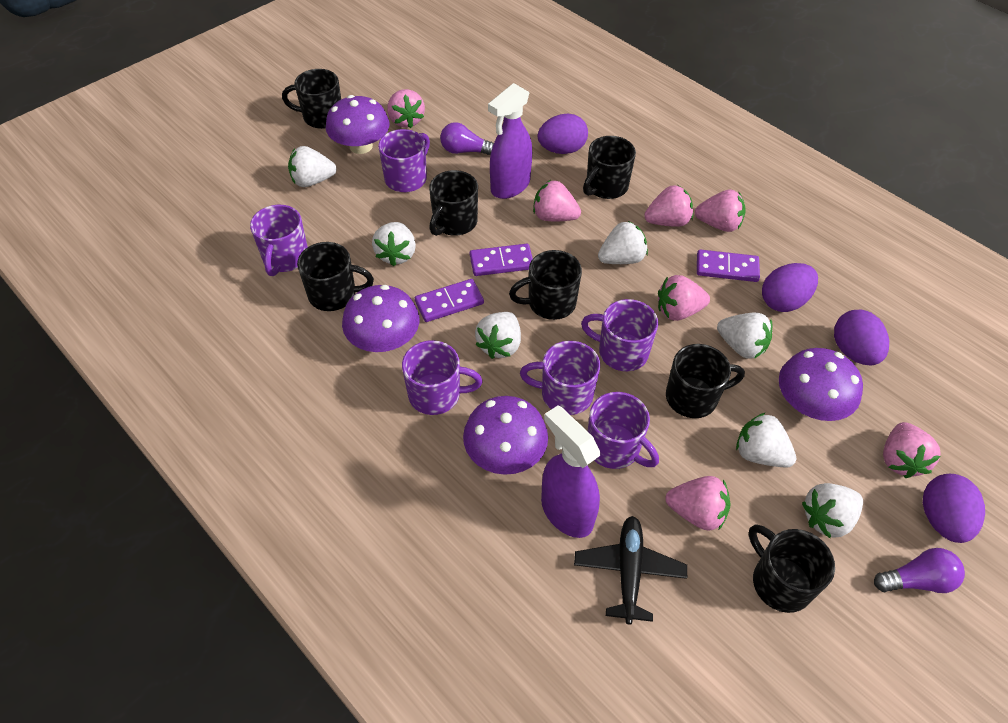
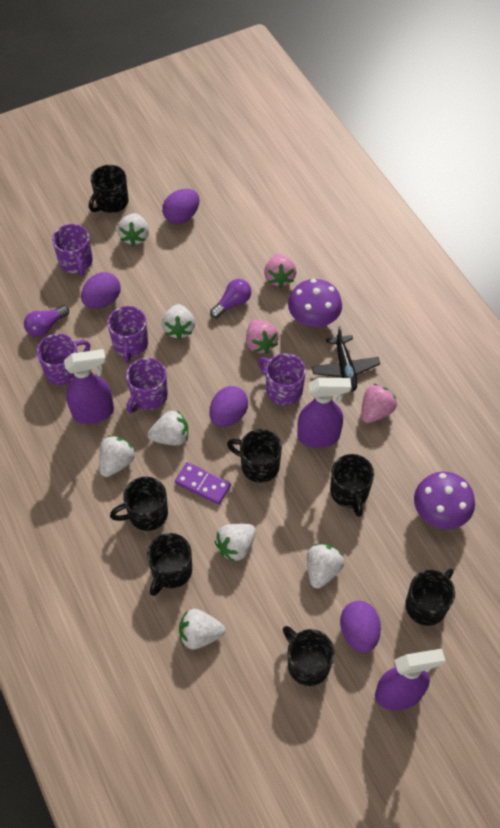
pink strawberry: [387,89,425,128] [533,180,581,221] [644,185,693,227] [658,275,710,321] [665,476,731,531] [695,189,746,232] [883,422,941,478] = 7 -> [246,320,279,354] [264,254,297,288] [361,384,397,423] = 3
purple domino: [415,279,484,322] [470,244,533,276] [697,250,760,282] = 3 -> [175,462,231,505] = 1
purple mug: [250,205,308,276] [378,129,430,192] [402,340,483,415] [520,341,600,415] [581,299,658,371] [588,392,659,469] = 6 -> [37,334,90,385] [52,224,93,276] [107,306,148,363] [126,358,168,413] [258,353,306,405] = 5
purple mushroom: [326,95,390,154] [342,285,419,352] [463,396,548,475] [779,348,863,421] = 4 -> [288,279,342,327] [414,472,475,529] = 2
purple spray bottle: [488,83,532,199] [541,405,600,538] = 2 -> [64,349,114,424] [297,378,351,448] [375,649,445,710] = 3

